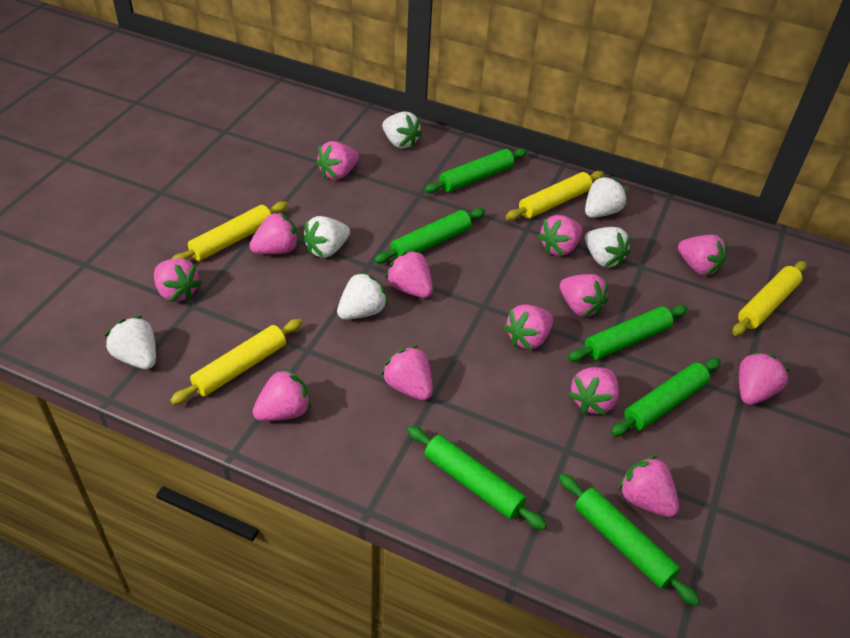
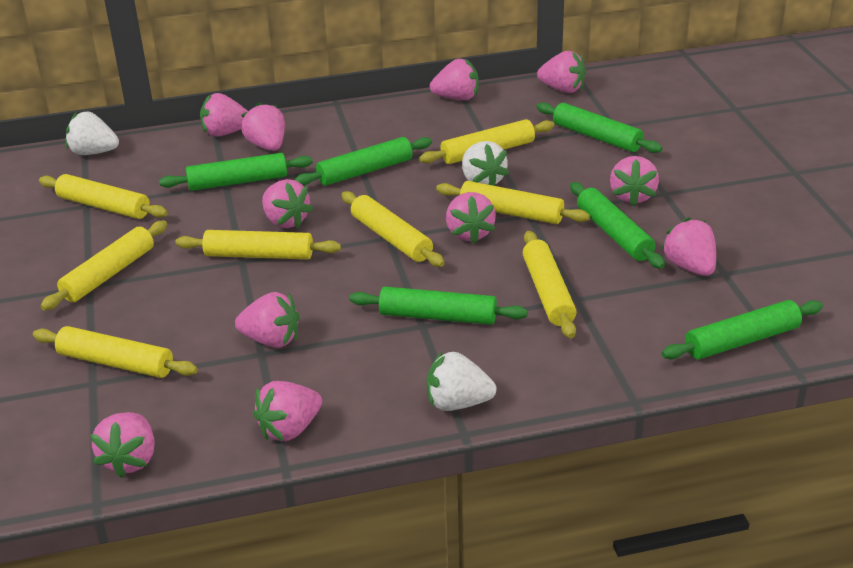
pink strawberry: [154,258,202,302] [249,211,299,254] [253,368,311,421] [316,141,359,180] [381,346,433,400] [385,250,433,298] [503,304,553,350] [538,215,582,256] [560,274,608,317] [568,367,619,415] [618,456,679,517] [678,235,727,275] [739,351,790,405] = 13 -> [90,412,155,478] [200,93,248,137] [235,292,299,348] [241,102,285,151] [253,381,322,441] [262,179,313,228] [430,59,479,100] [446,192,496,244] [537,51,586,93] [610,156,659,206] [661,217,716,276] = 11
white strawberry: [105,316,156,369] [302,216,350,258] [337,271,388,320] [382,111,422,149] [585,176,628,218] [585,227,631,268] = 6 -> [66,111,119,155] [427,351,497,411] [462,141,509,186] = 3
yellow rolling pin: [170,319,302,405] [172,201,288,261] [505,171,604,220] [732,261,806,336] = 4 -> [33,326,198,378] [39,174,168,219] [40,221,167,311] [175,230,341,260] [341,191,445,267] [419,119,554,164] [436,181,590,224] [523,231,577,338] = 8

